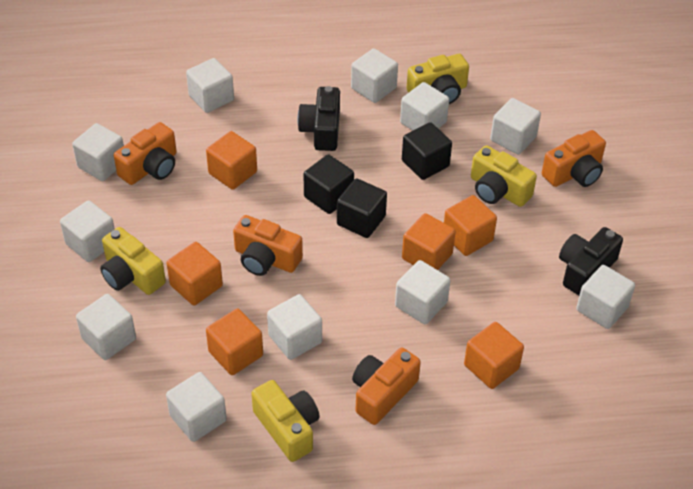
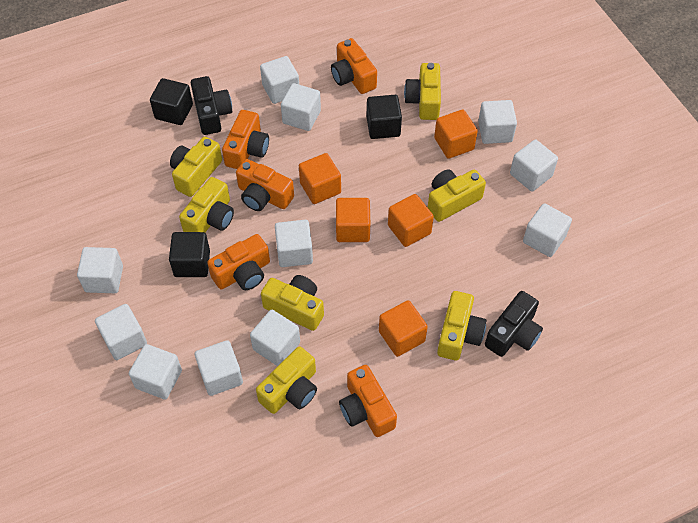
orange camera: [114,122,177,185] [233,215,303,276] [352,348,421,425] [542,130,606,187] = 4 -> [207,234,270,290] [222,110,269,169] [236,159,294,211] [331,38,377,94] [339,365,397,437] = 5
orange cube: [167,242,223,305] [206,131,257,190] [206,309,263,375] [402,213,455,270] [444,195,497,256] [464,322,524,389] = 6 -> [299,153,341,204] [336,198,370,242] [379,300,428,357] [388,194,434,247] [434,110,478,159] = 5
yellow camera: [100,227,166,295] [251,380,320,462] [407,54,469,104] [471,145,537,207] = 4 -> [170,137,222,197] [179,177,234,232] [256,347,317,414] [261,275,324,331] [404,63,441,120] [428,169,486,222] [437,291,486,361] = 7

